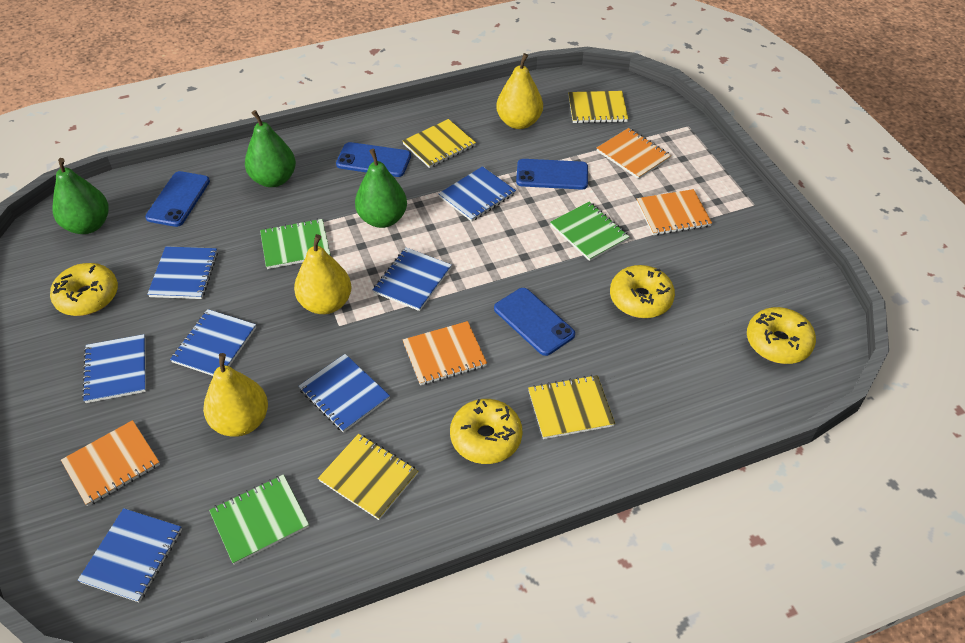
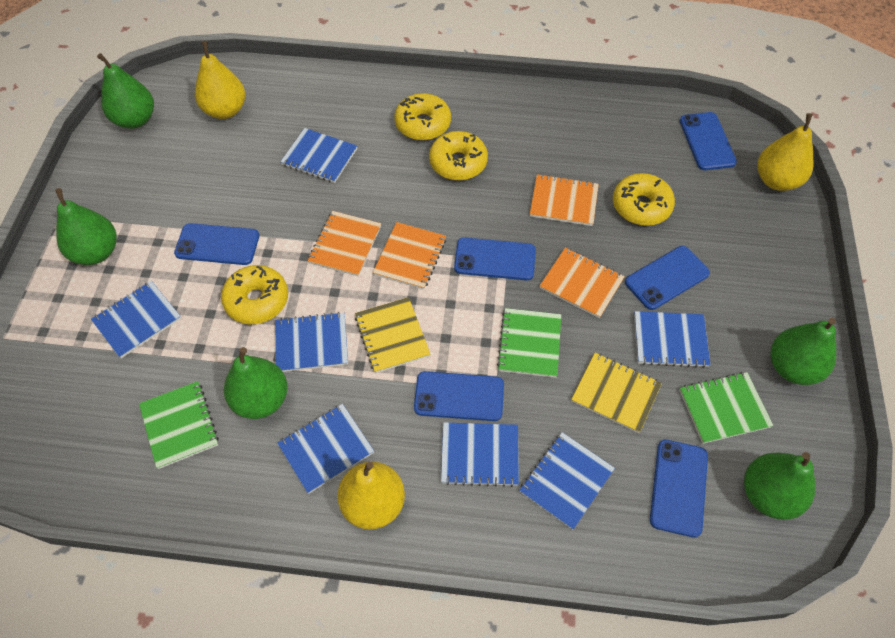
blue phone: [145,171,210,227] [336,142,411,177] [494,288,575,356] [516,159,588,190] = 4 -> [174,223,259,265] [414,371,504,421] [454,237,536,280] [625,246,710,310] [650,440,708,538] [680,112,737,170] = 6
green pear: [52,158,109,234] [245,110,296,187] [355,149,407,228] = 3 -> [55,188,117,265] [97,53,154,129] [224,347,287,419] [744,452,815,520] [771,318,836,385] = 5
yellow notebook: [318,434,418,520] [402,119,476,168] [528,375,615,439] [568,91,628,123] = 4 -> [355,297,431,373] [571,353,662,433] = 2

